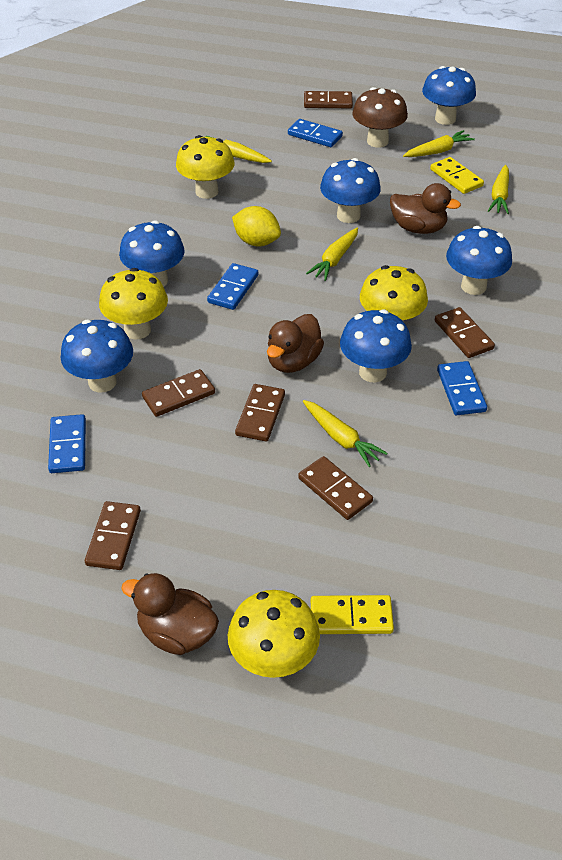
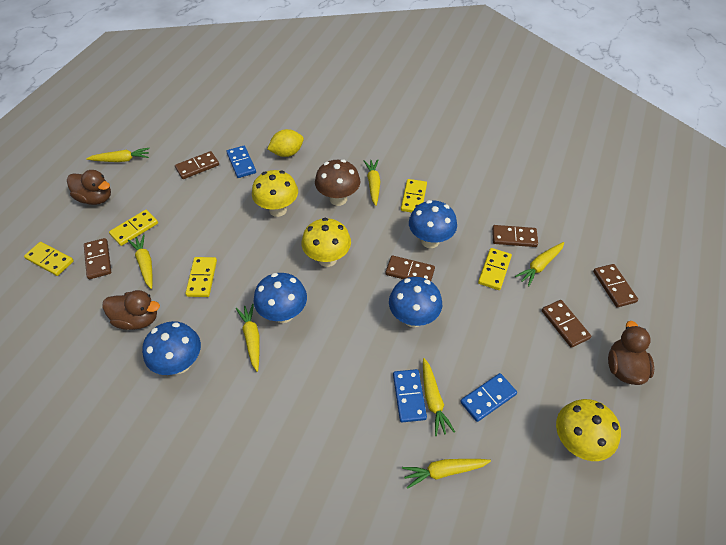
blue domino: [48,414,86,473] [207,263,258,310] [288,119,343,147] [437,361,487,415] = 4 -> [226,146,256,178] [393,369,427,422] [460,373,517,422] = 3
blue mushroom: [61,319,133,393] [119,220,185,287] [320,158,381,223] [340,310,412,382] [422,66,476,125] [446,226,512,295] = 6 -> [142,321,201,375] [253,273,307,323] [389,277,442,327] [409,200,457,248] = 4
yellow carrot: [206,136,272,163] [303,400,388,467] [306,228,358,281] [403,130,475,157] [488,165,509,214] = 5 -> [86,148,150,162] [128,234,153,289] [236,304,260,372] [364,159,380,206] [402,459,491,489] [423,358,455,436] [515,242,564,287] = 7
yellow domino: [311,595,394,634] [430,157,484,194] = 2 -> [24,242,74,276] [109,210,158,246] [185,257,217,297] [401,179,427,213] [478,248,512,290] = 5
yellow mushroom: [99,268,168,339] [176,135,234,199] [228,590,320,678] [360,265,428,322] = 4 -> [252,170,298,217] [302,218,351,267] [556,399,621,461] = 3

